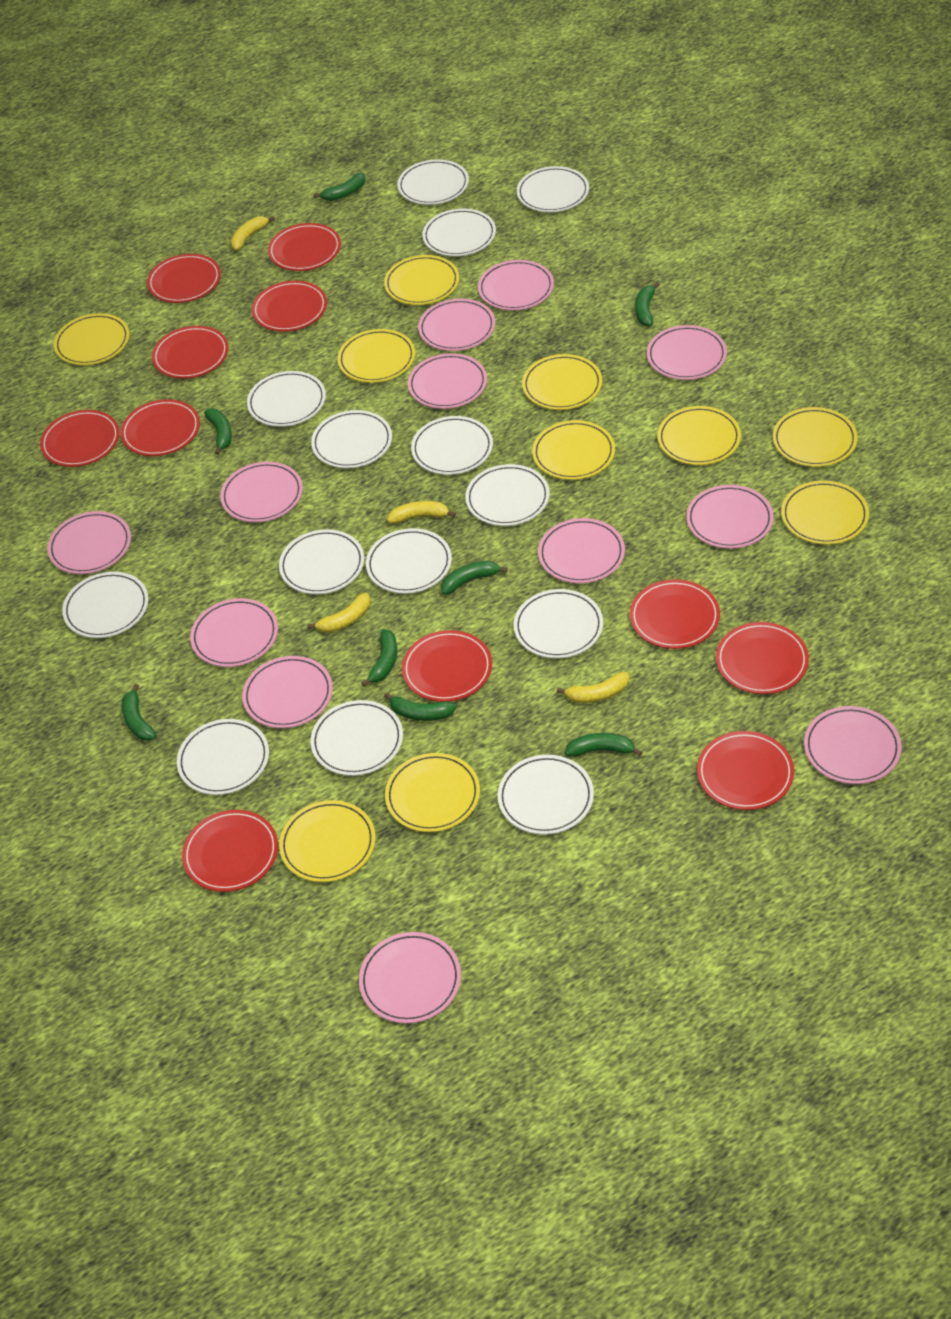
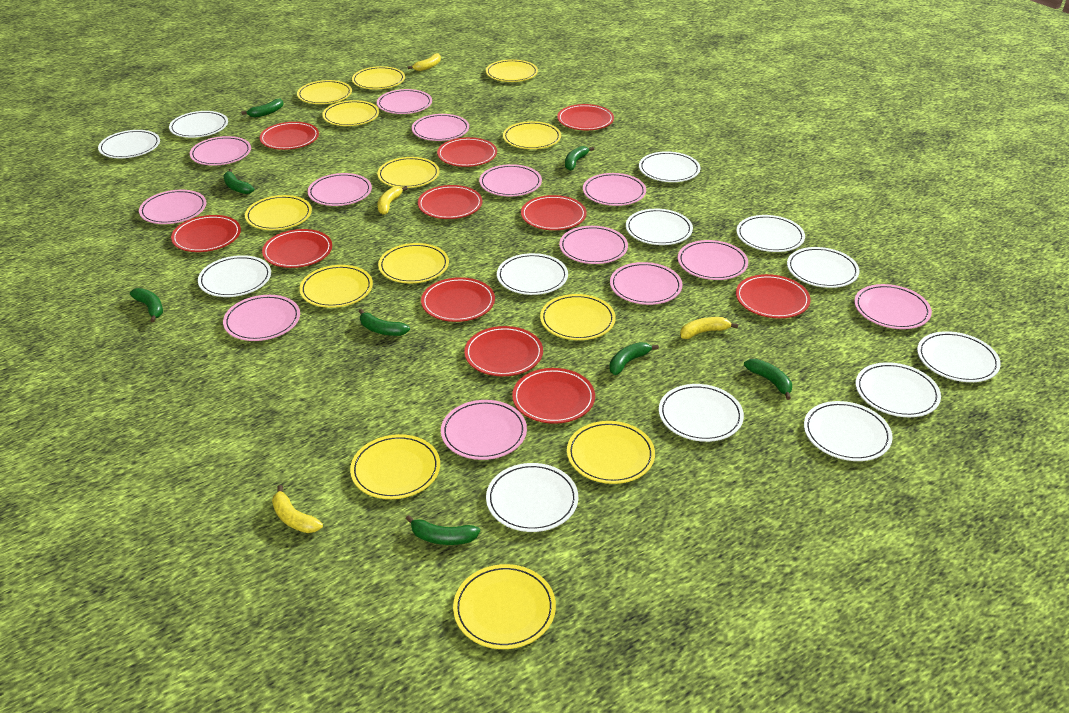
pink plate: [47,511,131,574] [190,598,278,667] [220,462,303,522] [242,656,333,728] [359,932,461,1023] [408,353,487,409] [418,299,495,351] [478,260,554,310] [538,518,625,583] [647,325,727,380] [686,485,774,549] [804,706,902,784] = 12 -> [139,190,206,224] [190,136,251,166] [223,295,300,341] [308,173,372,206] [377,89,432,114] [412,114,469,141] [441,400,527,460] [479,164,542,196] [559,226,628,264] [583,173,646,206] [610,262,682,305] [678,240,748,280] [854,284,932,329] = 13
white plate: [62,572,148,638] [177,719,269,795] [247,371,326,427] [279,529,364,594] [311,410,392,468] [311,700,403,776] [366,528,452,594] [397,159,469,205] [411,416,493,475] [422,209,496,256] [465,464,550,526] [498,755,594,835] [514,589,603,658] [517,166,589,212] = 14 -> [98,130,160,158] [169,111,228,138] [198,255,271,297] [486,463,578,532] [497,253,568,295] [626,209,693,245] [639,151,700,182] [659,384,744,442] [736,215,805,252] [787,247,860,288] [804,401,893,461] [856,362,941,417] [917,331,1001,382] = 13
yellow plate: [54,313,129,365] [279,800,376,882] [337,329,415,383] [384,255,459,305] [385,753,480,832] [522,354,602,410] [532,420,615,480] [657,406,741,465] [773,407,858,467] [781,481,869,545] = 10 -> [245,195,312,230] [297,80,352,104] [299,265,373,308] [322,100,379,126] [350,434,440,499] [352,66,405,89] [377,157,439,188] [378,243,449,283] [453,564,556,649] [486,59,538,82] [503,121,561,149] [540,294,616,340] [567,421,655,484] = 13

